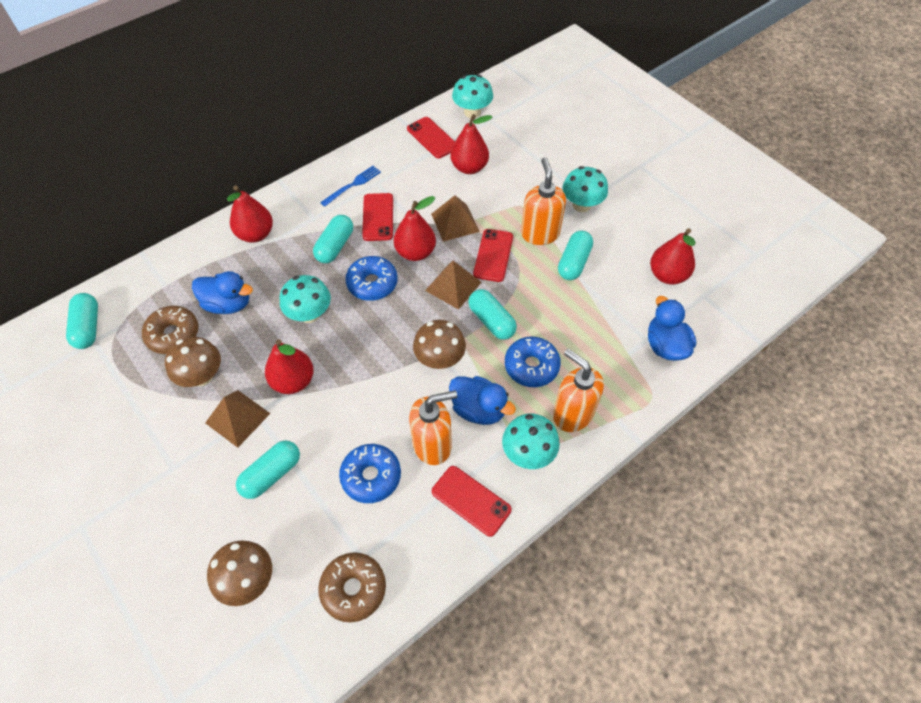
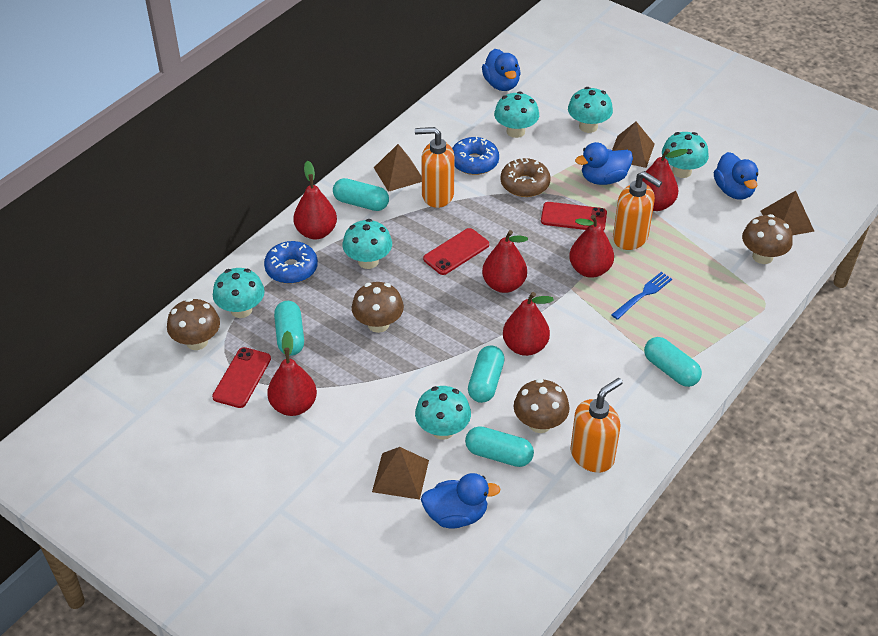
blue donut: [339,444,401,503] [345,256,398,301] [505,336,561,387] = 3 -> [264,241,318,284] [452,136,499,175] = 2
blue duck: [192,271,253,314] [449,376,516,425] [648,296,696,361] = 3 -> [421,473,500,528] [482,49,521,91] [575,142,633,185] [714,152,758,200] = 4
brown donut: [142,306,199,354] [318,552,386,622] = 2 -> [501,158,550,197] = 1
brown mushroom: [165,337,221,387] [207,540,272,606] [413,320,466,369] = 3 -> [167,298,220,350] [352,282,404,333] [514,379,570,433] [742,214,793,264] = 4
brown pyramid: [205,390,271,448] [425,261,481,310] [431,195,480,242] = 3 -> [372,447,429,500] [374,144,422,192] [612,122,655,168] [761,190,814,235] = 4
red pear: [227,185,273,243] [265,339,314,394] [394,196,436,261] [450,114,492,174] [650,228,695,285] = 5 -> [267,331,317,416] [293,161,337,239] [482,230,528,293] [503,292,554,356] [569,215,614,278] [643,148,688,211] = 6
red phone: [362,193,393,241] [407,117,455,158] [432,466,512,537] [473,229,513,282] = 4 -> [212,347,271,408] [423,228,489,275] [541,202,607,231] = 3
turquoise mushroom: [280,275,331,323] [452,75,493,118] [502,414,560,469] [562,166,608,212] = 4 -> [213,268,265,318] [343,219,392,269] [415,386,471,440] [494,91,539,138] [568,87,613,133] [662,132,709,178] = 6

